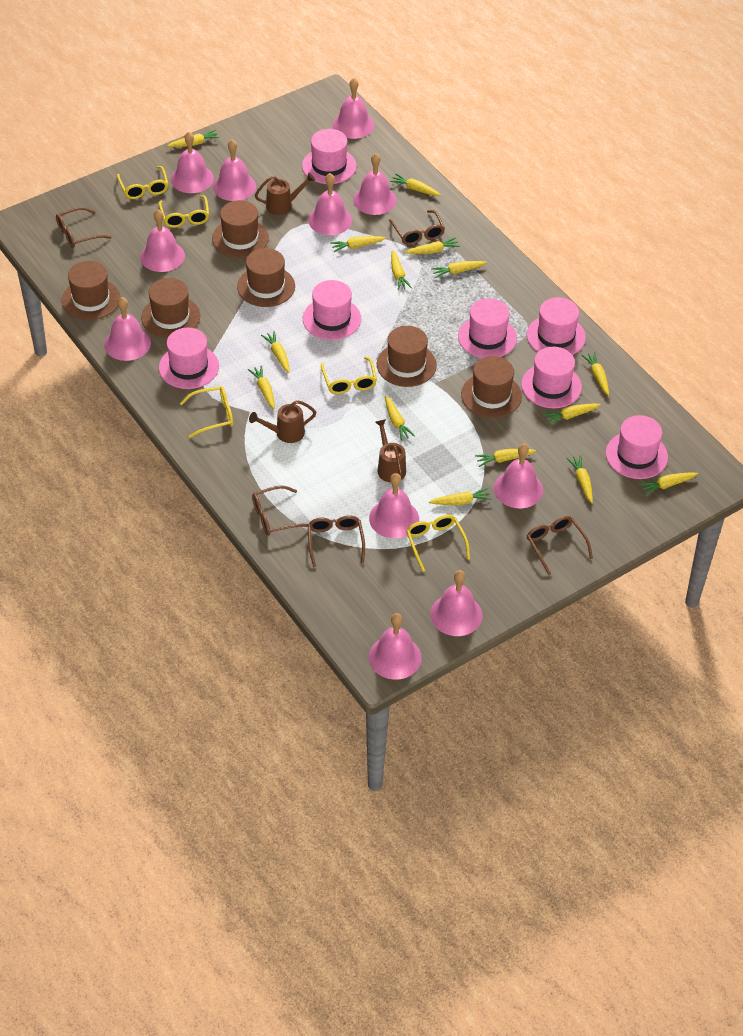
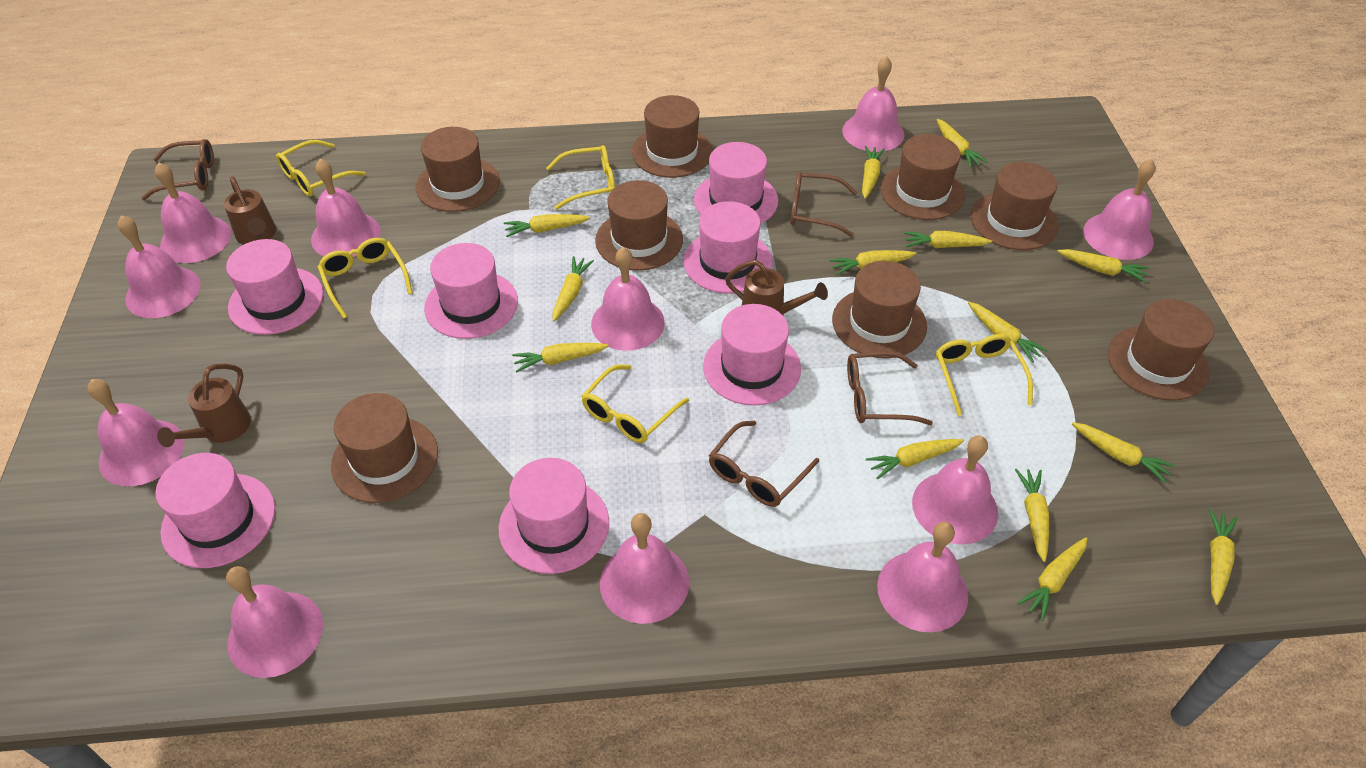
brown glasses: [56,207,112,248] [252,485,308,535] [308,515,365,567] [389,210,445,245] [527,516,593,575] = 5 -> [141,139,214,200] [709,421,819,507] [790,172,858,237] [847,351,933,425] = 4
brown hat: [62,261,120,320] [141,278,200,338] [212,200,269,258] [237,248,295,307] [377,326,437,387] [461,356,522,418] = 6 -> [331,393,438,503] [416,127,500,212] [595,180,683,271] [632,95,712,178] [832,261,927,358] [880,134,965,220] [971,162,1059,250] [1108,299,1214,401] = 8
yellow carrot: [167,129,220,147] [248,365,275,409] [261,331,290,373] [330,236,386,252] [385,396,415,441] [390,174,441,196] [391,250,412,290] [405,237,460,254] [429,488,492,505] [431,261,487,278] [475,449,536,467] [543,404,601,425] [566,455,593,503] [582,352,609,396] [639,472,698,495] = 15 -> [504,214,590,237] [512,343,609,372] [552,256,594,321] [829,250,917,275] [862,146,885,199] [866,439,964,479] [904,231,992,248] [937,119,988,168] [968,302,1048,363] [1015,469,1049,562] [1017,537,1088,621] [1057,249,1149,283] [1072,422,1175,483] [1209,509,1238,605] = 14

